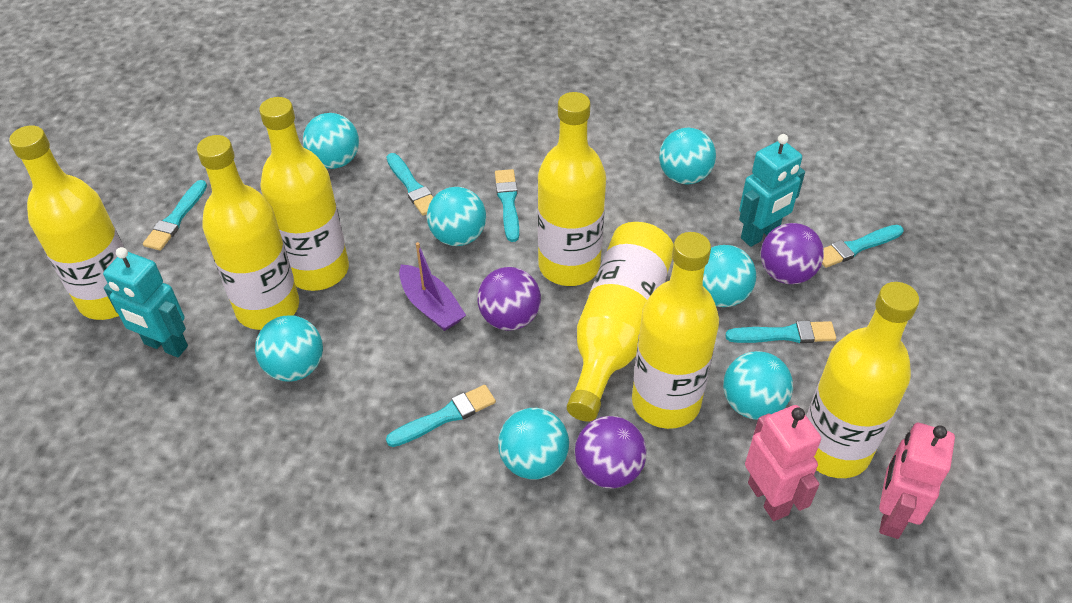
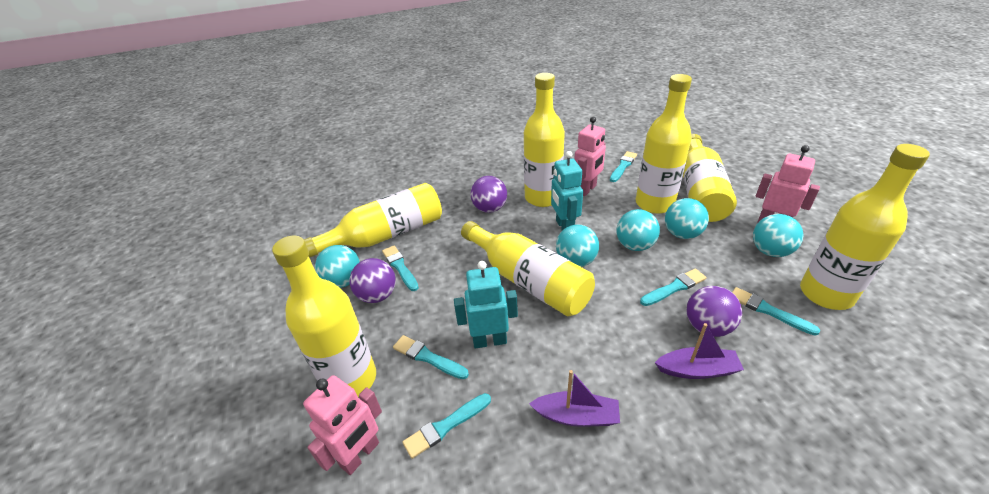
pink robot: [745,405,821,521] [879,423,955,539] = 2 -> [303,375,382,475] [574,117,606,196] [756,145,820,223] = 3
purple boat: [399,242,466,331] = 1 -> [529,370,620,427] [655,323,744,379] = 2
turquoise ball: [255,315,323,382] [303,113,359,169] [427,187,486,246] [498,408,569,479] [659,128,716,184] [703,245,756,307] [723,351,793,420] = 7 -> [315,245,360,288] [556,224,599,267] [616,209,660,251] [665,198,709,239] [753,214,804,257] = 5

